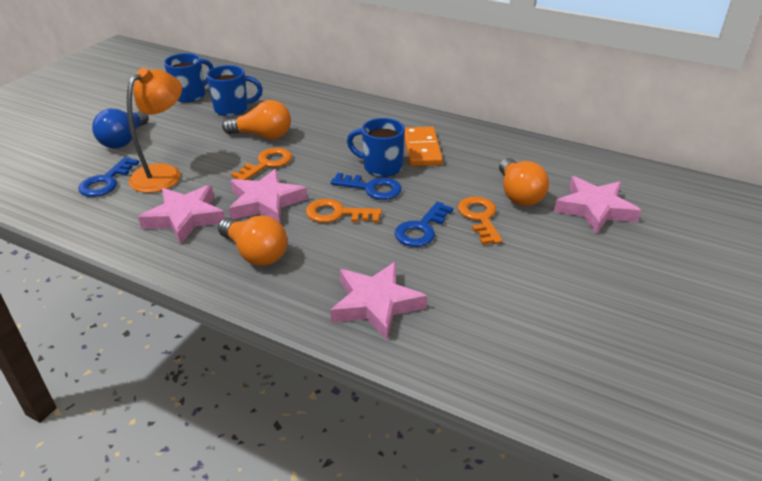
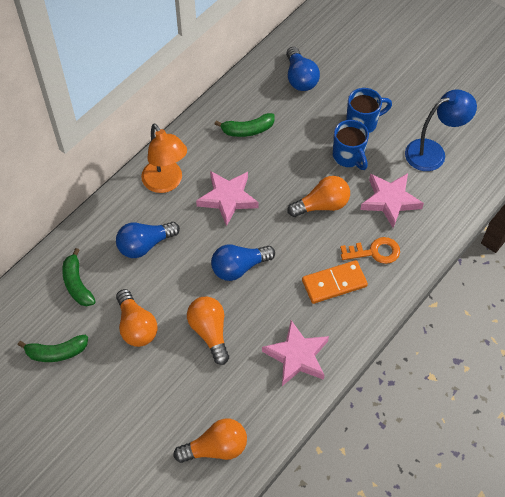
blue key: [78,157,139,197] [331,173,402,200] [394,202,453,247] = 3 -> none = 0
blue lamp: none = 0 -> [405,89,477,171] = 1
blue light bulb: [92,109,149,148] = 1 -> [116,222,180,258] [211,244,275,281] [286,47,320,91] = 3
blue mug: [164,53,214,103] [206,65,263,116] [347,118,405,177] = 3 -> [333,120,369,170] [346,88,392,133] = 2
green banana: none = 0 -> [18,335,88,362] [62,248,96,306] [215,113,274,137] = 3
orange key: [231,148,292,180] [306,199,382,223] [458,196,503,245] = 3 -> [340,237,400,264] = 1
orange light bulb: [218,215,287,266] [222,100,291,139] [499,158,549,206] = 3 -> [116,289,158,347] [174,419,247,463] [187,297,229,365] [288,176,350,217] = 4
pink star: [138,185,225,245] [229,169,307,222] [330,262,427,340] [554,176,641,234] = 4 -> [196,171,259,226] [262,320,329,386] [360,173,424,228] = 3

